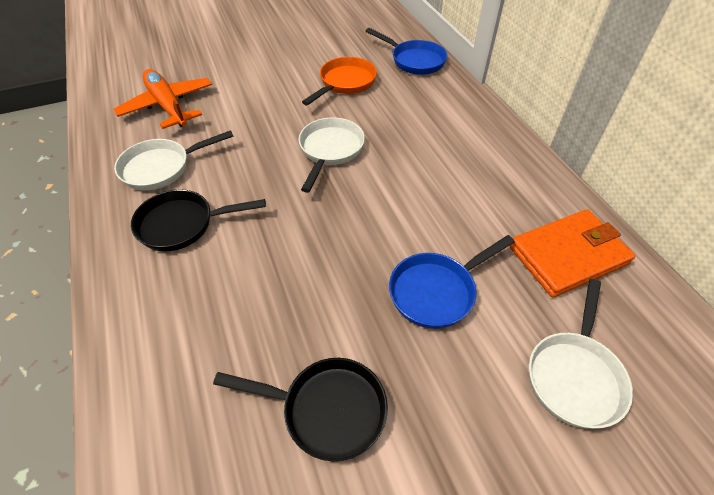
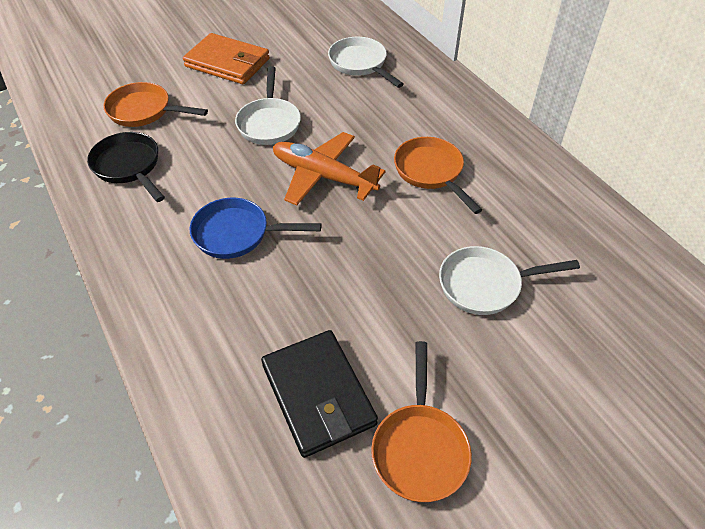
black pan: [131,189,266,251] [213,358,388,461] = 2 -> [87,132,165,202] = 1
black wallet: none = 0 -> [261,330,378,458] = 1
blue pan: [366,28,447,75] [389,235,515,329] = 2 -> [190,198,322,259] = 1
orange pan: [302,57,377,105] = 1 -> [103,82,208,127] [371,341,472,502] [394,137,482,214] = 3

